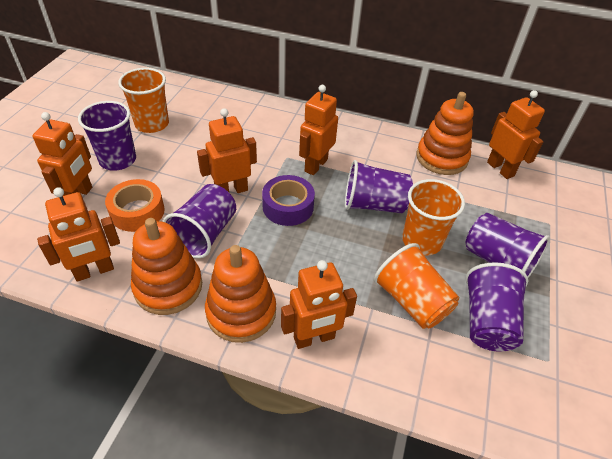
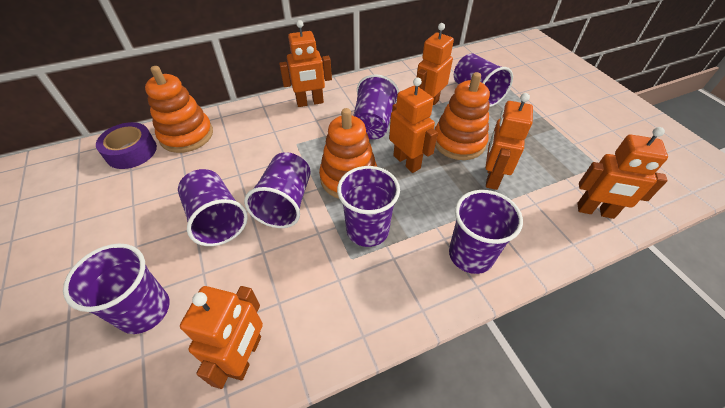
orange cup: [118,68,169,133] [374,243,459,329] [402,179,465,255] = 3 -> none = 0
orange tape: [105,179,165,232] = 1 -> none = 0
purple cup: [78,101,136,171] [162,184,236,258] [345,160,413,213] [465,213,550,278] [465,262,528,352] = 5 -> [63,244,170,334] [178,169,248,246] [244,152,311,228] [337,166,400,247] [353,74,399,139] [449,190,523,274] [454,54,513,107] = 7

